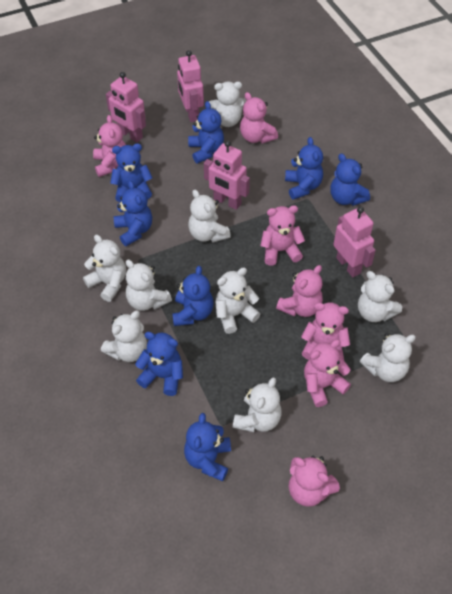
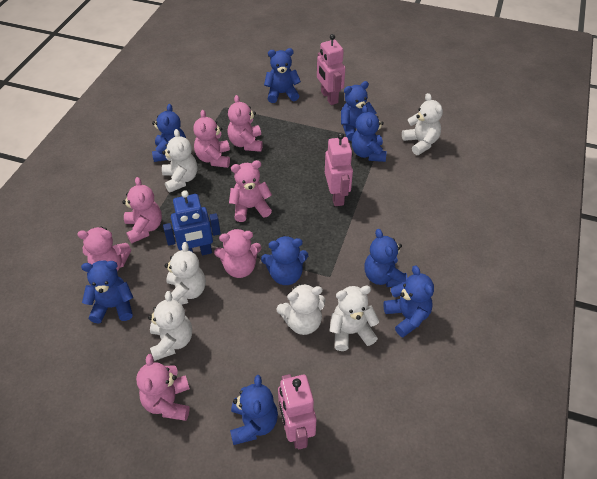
blue robot: none = 0 -> [163,190,221,255] = 1
blue teddy bear: [110,143,152,202] [114,181,152,246] [135,332,183,396] [172,266,213,326] [184,413,231,481] [188,101,224,164] [285,137,323,200] [330,153,370,206] = 8 -> [81,260,133,324] [152,104,186,162] [230,375,278,445] [261,235,308,285] [264,48,301,103] [341,81,376,141] [352,105,387,162] [364,229,408,287] [383,265,434,337] = 9
pink robot: [106,72,146,142] [177,50,204,122] [204,140,250,210] [333,207,376,277] = 4 -> [278,374,317,449] [317,34,345,105] [325,133,353,206] = 3
white teddy bear: [83,235,126,302] [101,311,147,362] [126,260,172,311] [188,189,231,242] [209,81,246,127] [215,268,260,334] [233,377,281,432] [358,271,402,322] [360,333,416,382] = 9 -> [148,291,192,361] [162,129,197,193] [165,242,206,305] [276,283,325,335] [329,286,380,351] [402,93,443,155] = 6

